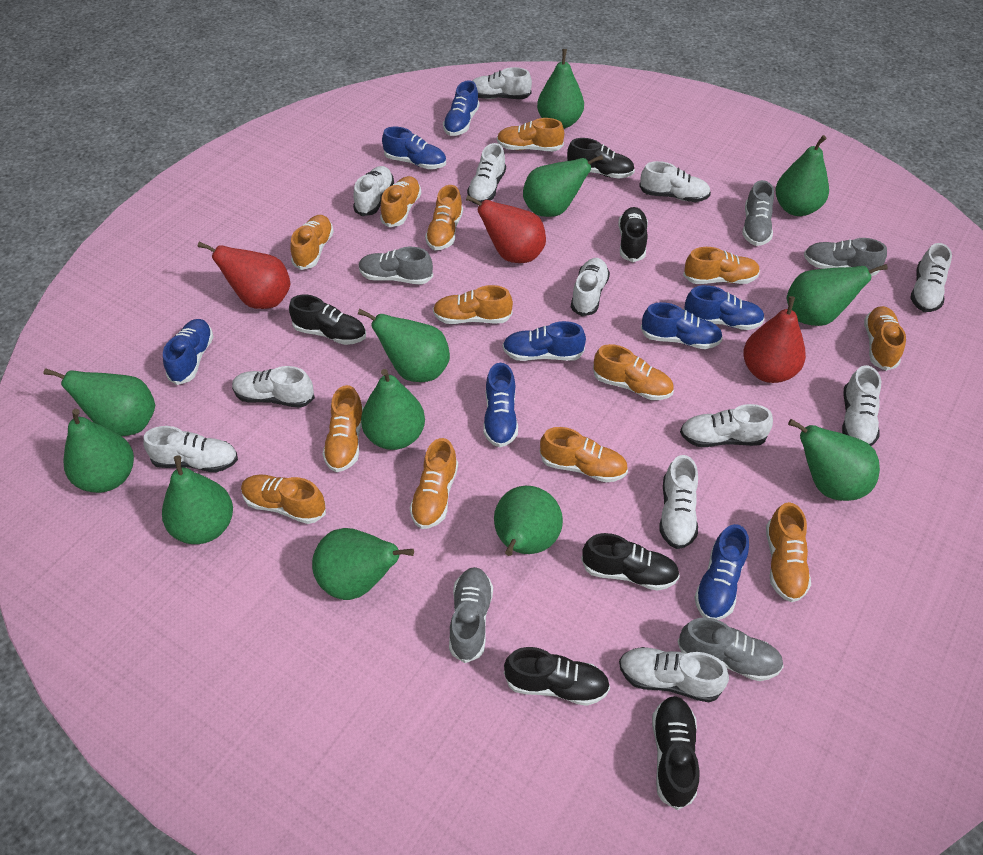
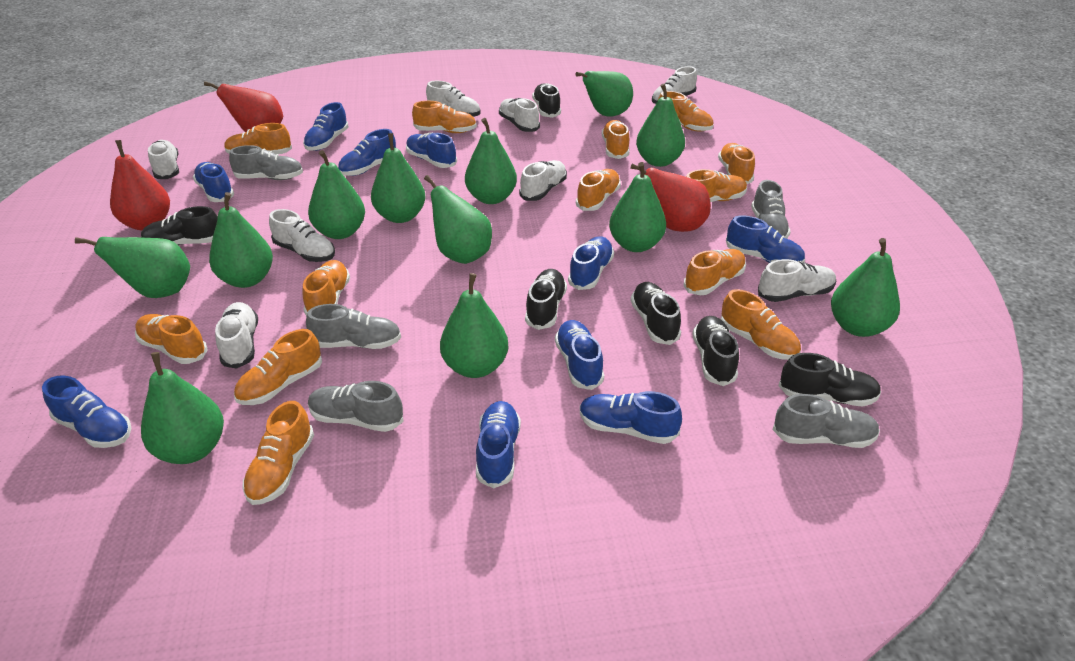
blue shoe: [163,319,213,385] [382,127,446,169] [443,80,480,136] [483,363,518,447] [503,321,586,361] [641,302,723,349] [683,285,765,330] [694,524,749,620] = 8 -> [42,375,132,448] [193,162,234,202] [303,102,349,151] [338,129,396,176] [406,133,457,168] [476,401,521,488] [555,320,604,390] [568,236,614,290] [580,391,682,444] [726,215,805,263] = 10
white shoe: [143,426,238,472] [232,366,315,408] [353,166,394,216] [467,143,506,204] [472,67,532,99] [571,258,610,316] [619,647,729,702] [639,161,711,202] [659,455,698,549] [680,404,773,447] [842,365,881,446] [910,243,952,312] = 12 -> [148,140,179,179] [215,302,258,368] [269,209,335,262] [426,81,481,117] [499,98,540,132] [519,160,567,201] [652,66,697,104] [758,259,836,302] = 8

